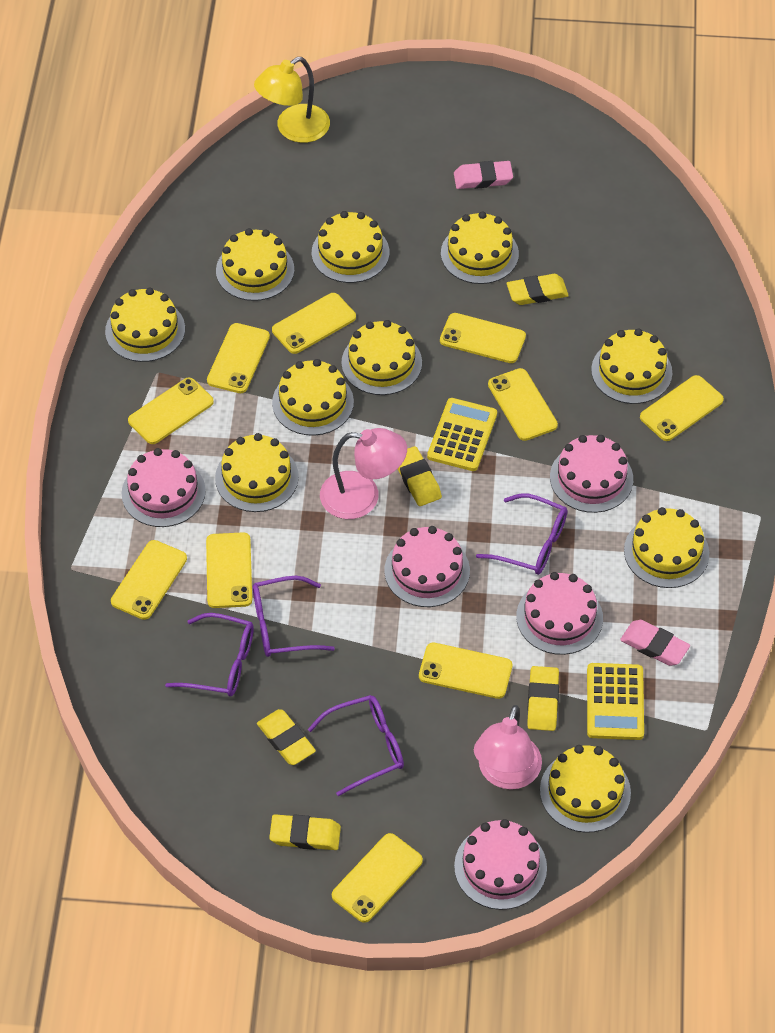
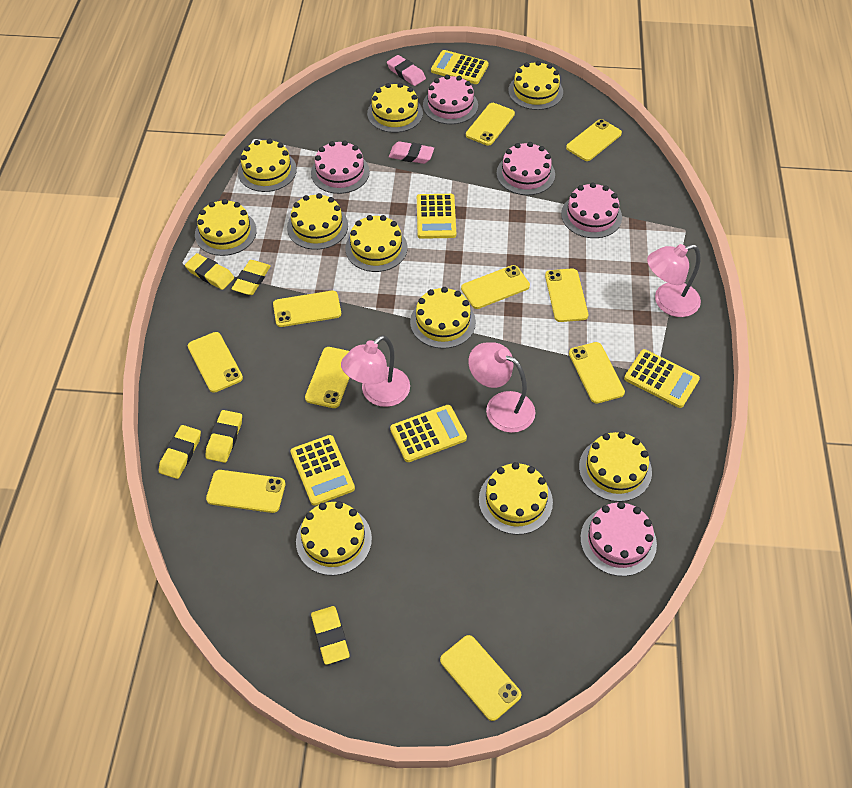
pink lamp: [320,428,407,519] [474,705,542,789] = 2 -> [341,335,410,407] [468,342,535,433] [647,244,701,317] = 3
purple glasses: [165,613,254,696] [253,576,335,657] [308,695,404,796] [476,493,567,575] = 4 -> none = 0
yellow calculator: [427,398,497,471] [587,663,644,740] = 2 -> [291,435,355,506] [390,405,467,462] [417,194,456,239] [431,50,489,84] [624,349,700,408] = 5
yellow lamp: [254,57,330,143] = 1 -> none = 0

